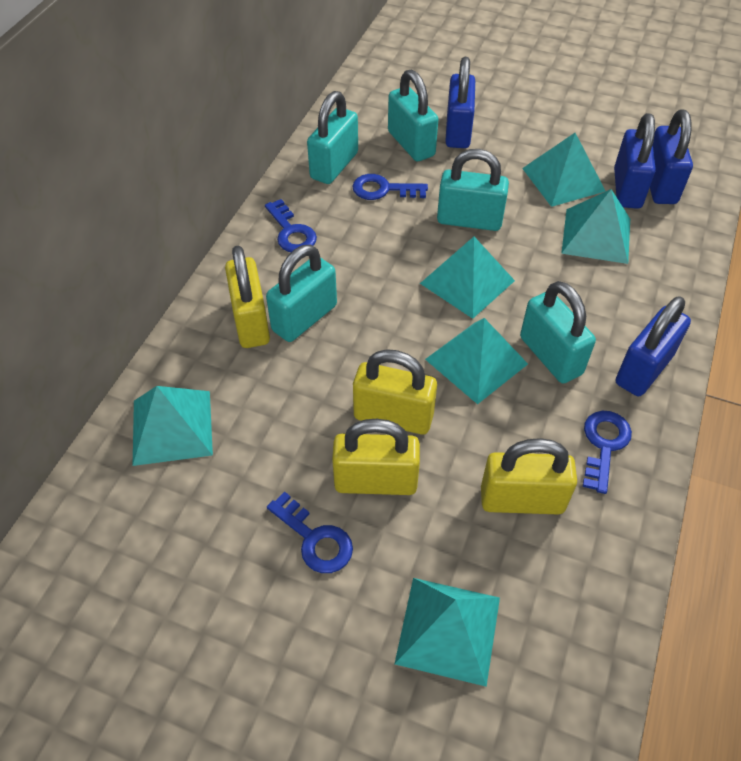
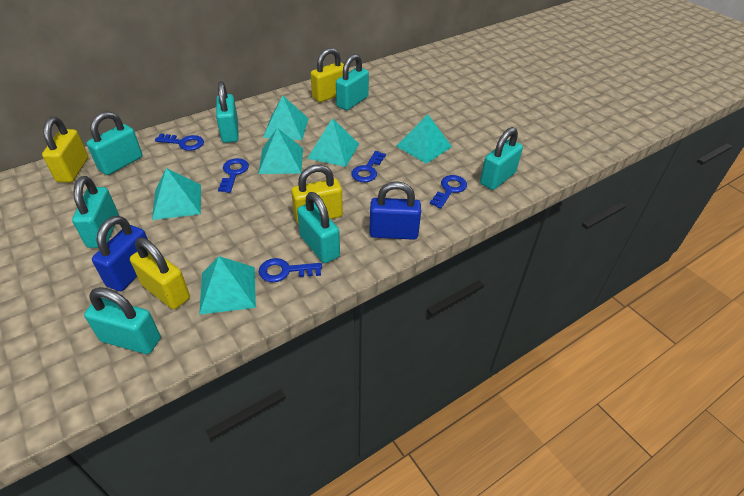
blue key: [265,199,317,252] [267,492,353,573] [352,174,428,200] [583,411,632,494] = 4 -> [155,133,204,151] [218,158,249,193] [259,258,322,282] [351,151,386,182] [430,175,467,209] = 5
blue padlock: [445,57,475,148] [614,113,656,209] [616,296,691,396] [650,110,693,204] = 4 -> [92,216,148,291] [369,181,421,240] = 2
turquoise padlock: [266,244,337,342] [307,91,358,184] [388,69,438,161] [437,149,509,231] [520,281,596,383] = 5 -> [72,176,119,248] [84,287,161,354] [87,111,142,175] [216,81,239,143] [297,192,340,263] [336,54,369,110] [480,127,523,190] = 7

